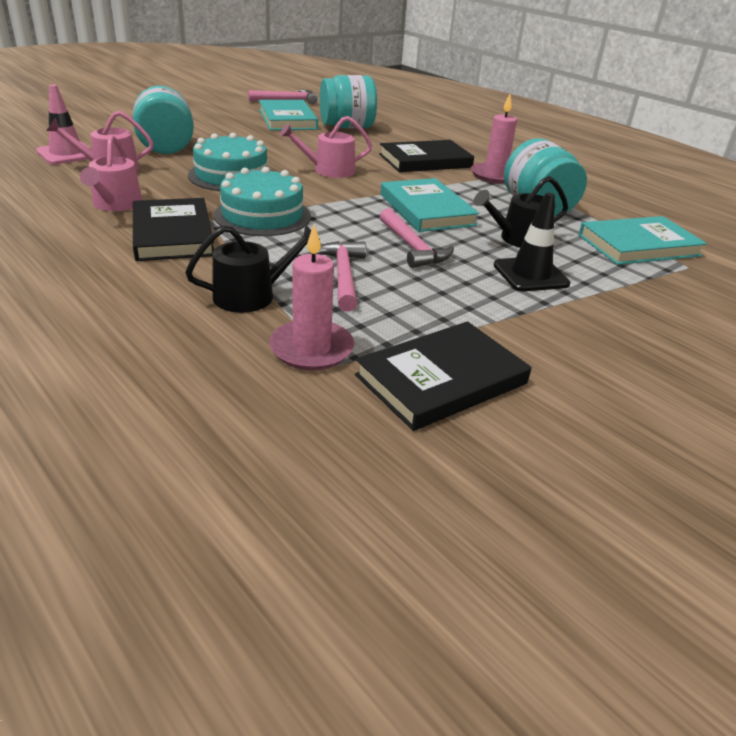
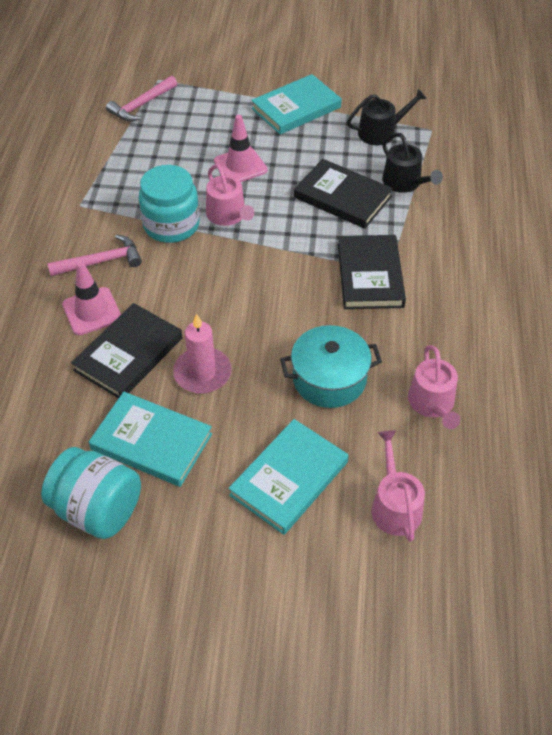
black traffic cone: [493,193,570,291] = 1 -> none = 0
pink candle: [269,224,354,370] [471,94,517,184] = 2 -> [173,313,232,394] = 1
pink hammer: [248,90,317,104] [310,241,366,311] [380,208,454,268] = 3 -> [47,234,142,276] [106,76,177,121] = 2
pink traffic cone: [36,85,92,164] = 1 -> [62,261,121,335] [214,115,268,182] = 2
turquoise cake: [188,133,272,191] [214,167,311,236] = 2 -> none = 0
turquoise jar: [133,86,194,154] [320,75,377,129] [504,138,587,216] = 3 -> [41,447,141,539] [138,165,200,243] = 2
turquoise pot: none = 0 -> [280,325,382,408] = 1

